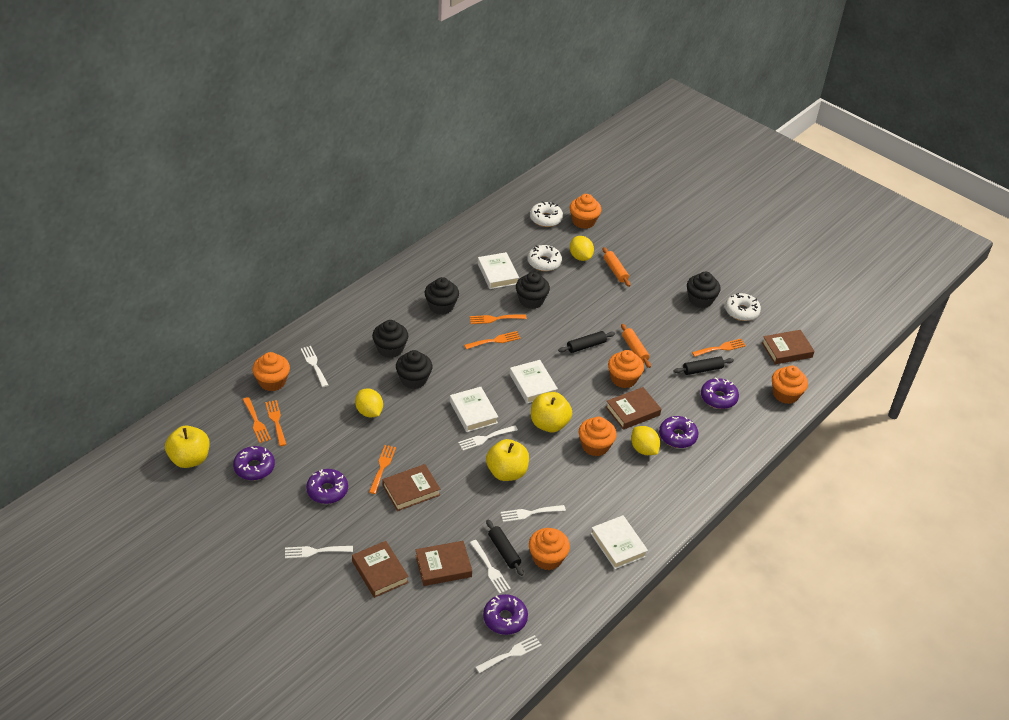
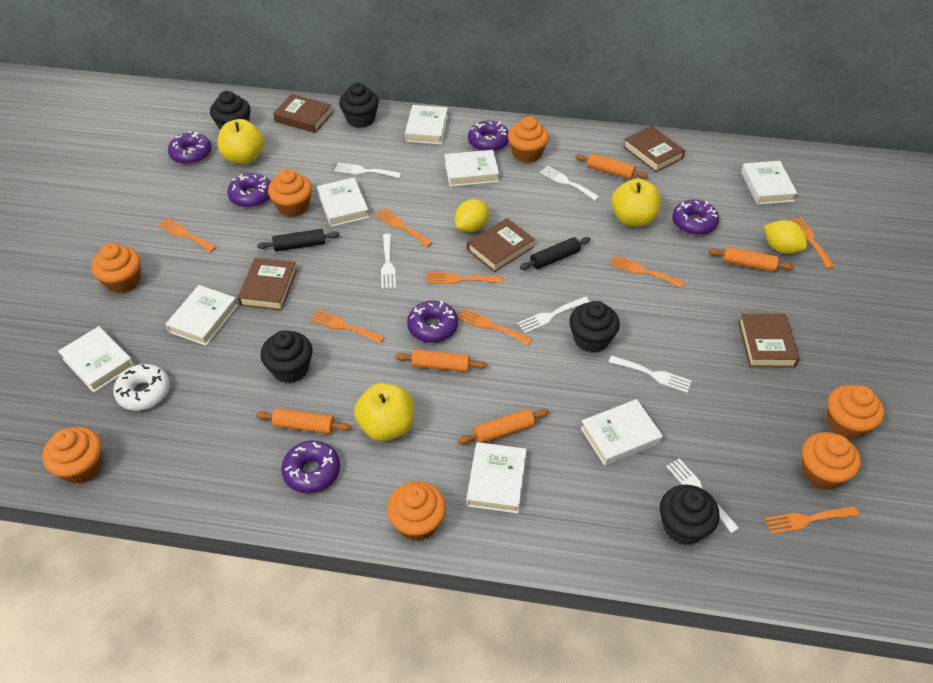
black rolling pin: [486,520,524,576] [558,331,615,353] [673,356,734,375] = 3 -> [257,229,340,251] [520,237,591,270] = 2
orange cupcake: [252,352,290,391] [529,528,570,570] [570,194,601,229] [579,417,617,456] [608,350,644,388] [772,366,808,404] = 6 -> [42,427,102,484] [91,243,141,294] [268,169,312,217] [387,481,446,541] [508,116,549,163] [802,432,861,489] [827,385,884,440] = 7
orange fork: [243,397,271,443] [265,400,287,446] [369,445,396,494] [464,331,521,349] [470,314,527,324] [692,339,746,357] = 6 -> [158,218,216,252] [310,310,385,344] [375,208,432,247] [427,272,503,284] [458,308,532,345] [610,256,685,288] [765,506,859,534] [789,217,835,269] = 8
orange rolling pin: [603,247,631,287] [621,324,651,368] = 2 -> [256,408,351,434] [395,349,487,372] [458,409,549,444] [575,153,648,179] [708,247,794,272] = 5
purple donut: [233,446,275,480] [306,469,348,504] [483,594,528,635] [659,416,699,448] [701,378,739,409] = 5 -> [168,131,212,164] [227,173,271,208] [281,441,340,493] [407,301,458,343] [468,121,509,152] [672,199,719,235] = 6
white book: [450,387,498,432] [478,252,519,289] [510,360,558,404] [591,515,648,569] = 4 -> [58,326,134,393] [165,285,238,346] [317,178,369,227] [405,105,448,144] [445,150,499,187] [466,442,527,514] [580,399,663,466] [741,161,797,205] = 8
white donut: [528,245,562,271] [530,201,563,227] [725,293,761,321] = 3 -> [113,364,170,411] = 1
yellow lemon: [355,389,383,417] [570,236,594,261] [631,426,660,455] = 3 -> [455,199,489,233] [764,220,808,254] = 2

